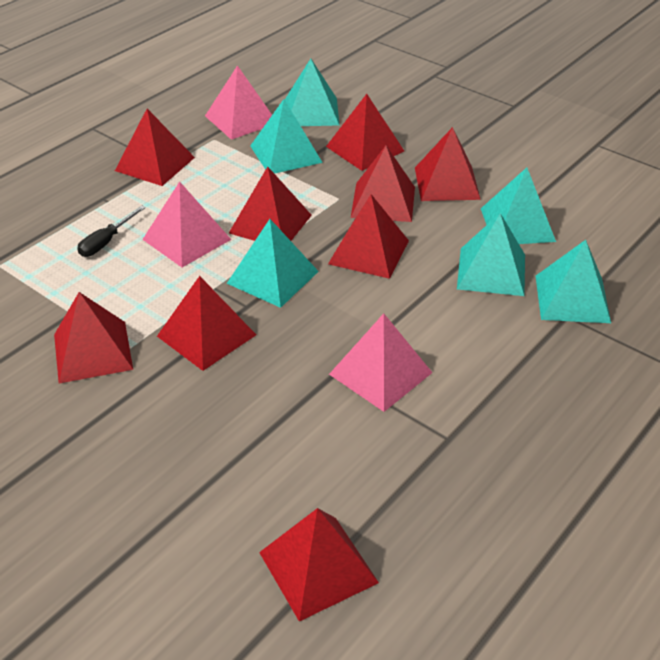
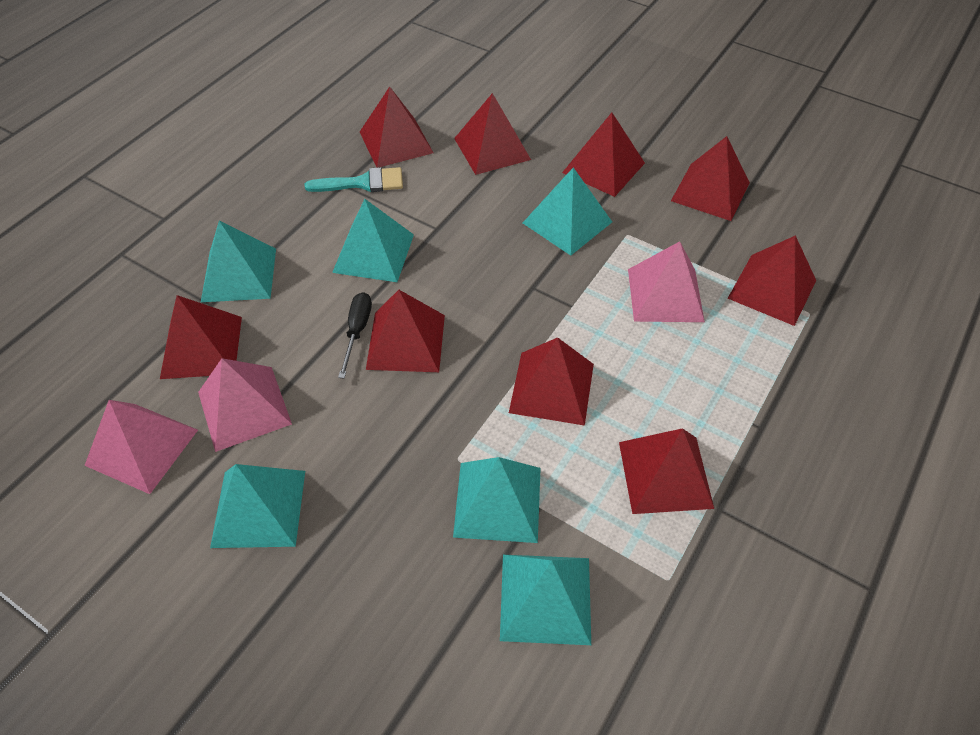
turquoise brush: none = 0 -> [305,167,403,192] = 1

